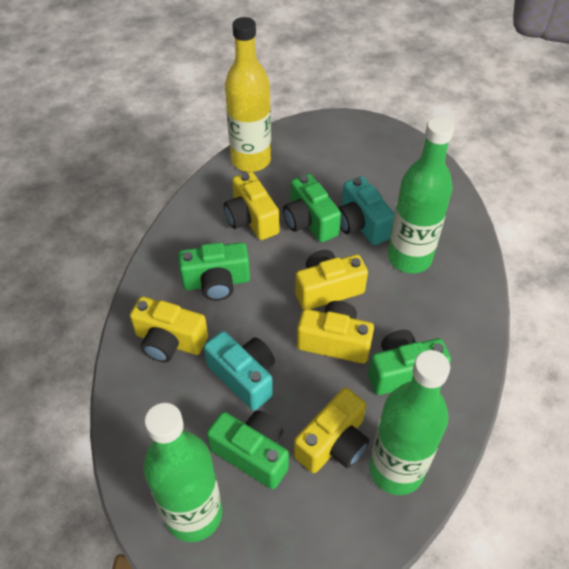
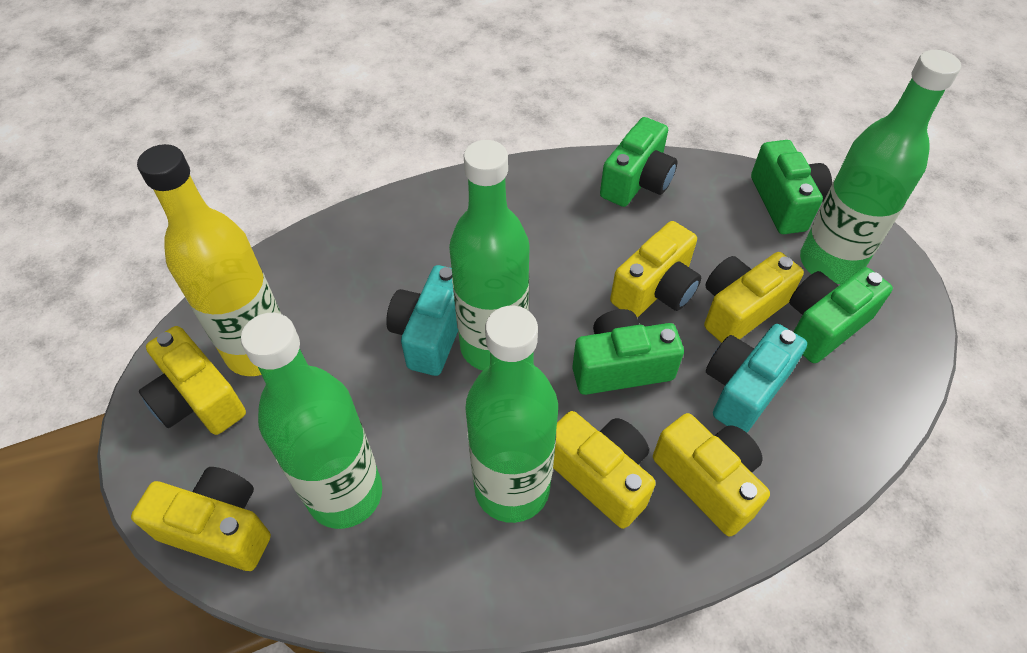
green bottle: [144,403,222,542] [369,350,450,495] [388,117,454,274] = 3 -> [241,313,382,529] [449,140,530,370] [465,306,558,523] [800,50,961,284] = 4
yellow camera: [130,297,208,362] [224,171,280,240] [294,388,369,473] [295,250,368,310] [297,301,374,364] = 5 -> [131,467,271,571] [139,326,246,435] [553,411,656,529] [610,221,701,317] [653,413,770,536] [704,252,804,343] = 6

